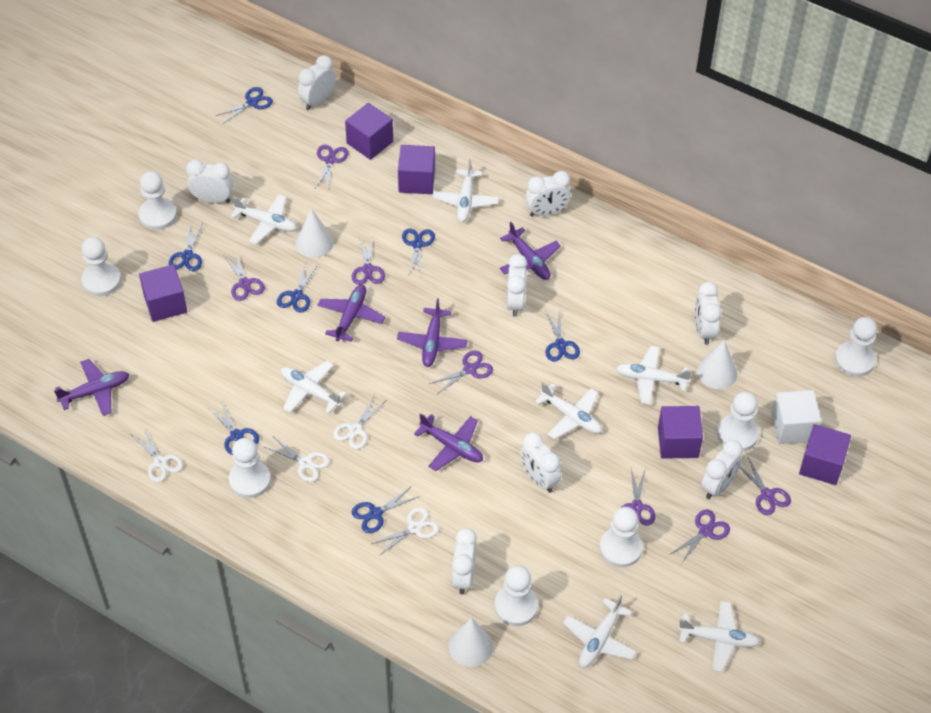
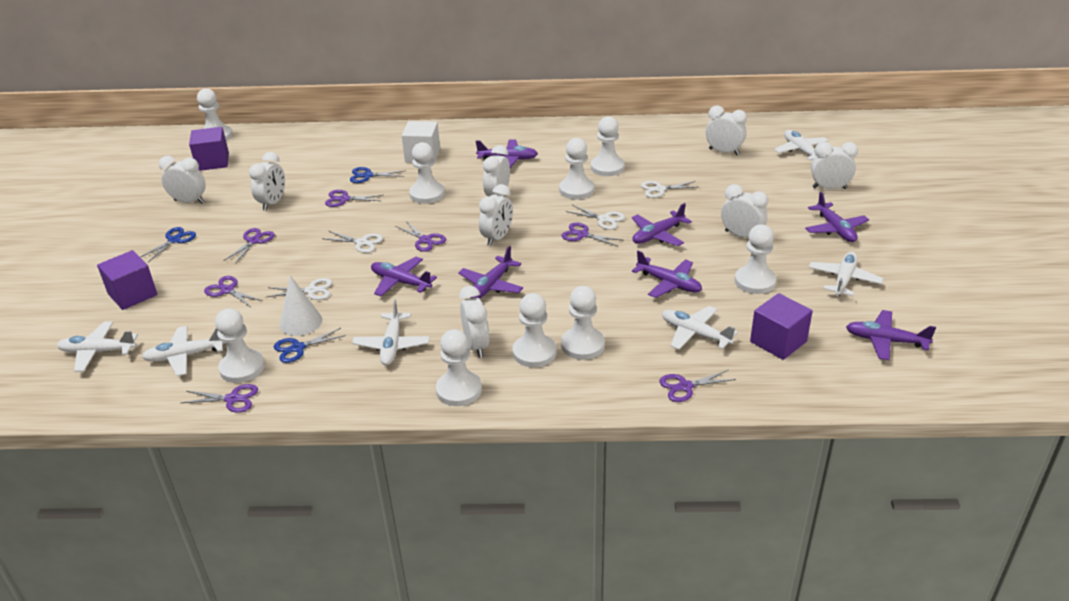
blue scissors: [169,223,203,271] [209,400,259,455] [216,87,273,124] [277,264,318,313] [352,487,420,533] [402,228,435,275] [545,309,580,362] = 7 -> [140,227,196,262] [274,328,346,363] [350,167,405,183] = 3
purple cube: [139,264,187,322] [345,103,393,160] [398,145,435,194] [658,406,703,459] [799,424,851,485] = 5 -> [97,250,158,310] [189,127,229,171] [750,293,813,360] = 3
purple plane: [54,359,129,416] [317,285,385,342] [397,298,468,367] [414,413,483,471] [500,222,561,280] = 5 -> [371,257,437,296] [458,246,523,299] [476,139,538,168] [632,203,692,246] [632,251,702,298] [805,192,869,242] [846,310,936,360] = 7
white cone: [295,209,334,258] [449,618,493,667] [697,340,737,389] = 3 -> [280,275,322,336] = 1
white pawn: [81,237,121,296] [138,171,177,230] [229,438,271,498] [494,565,538,626] [600,507,643,567] [717,392,759,451] [835,317,877,377] = 7 -> [197,88,233,141] [215,309,265,383] [409,142,445,204] [436,329,482,406] [513,293,557,368] [559,138,594,199] [561,286,605,360] [591,116,625,176] [735,224,776,294] = 9
white plane: [230,194,297,244] [281,361,347,413] [432,159,499,222] [535,382,602,440] [563,595,637,667] [616,346,692,405] [678,601,760,672] = 7 -> [57,321,138,372] [142,326,226,376] [352,299,430,365] [662,306,738,350] [774,130,829,160] [809,251,884,296] = 6

